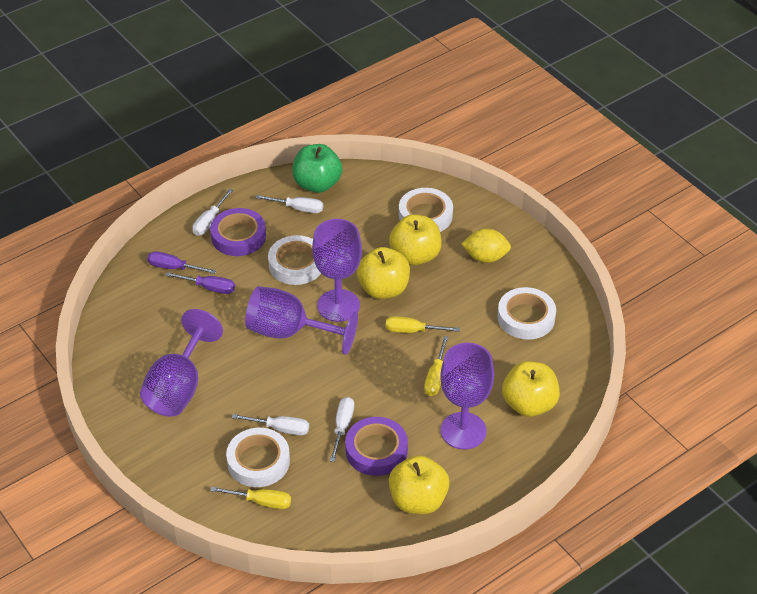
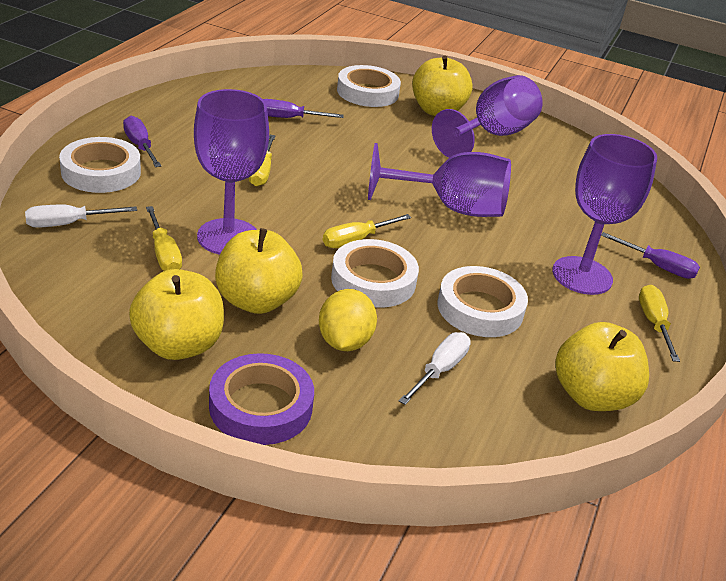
green apple: [292,144,342,193] = 1 -> none = 0
purple screwdriver: [147,251,216,274] [165,272,235,294] = 2 -> [123,116,161,167] [263,99,344,118] [601,232,700,279] = 3
purple tape: [210,208,266,256] [345,417,408,476] = 2 -> [209,353,314,445] = 1
white screwdriver: [192,189,233,236] [232,414,309,435] [256,195,323,213] [330,397,354,462] = 4 -> [25,205,137,228] [399,332,471,405] = 2
yellow screwdriver: [210,487,291,509] [386,316,460,333] [424,336,448,396] = 3 -> [146,206,182,271] [249,135,276,187] [323,214,411,248] [639,285,680,362] = 4

